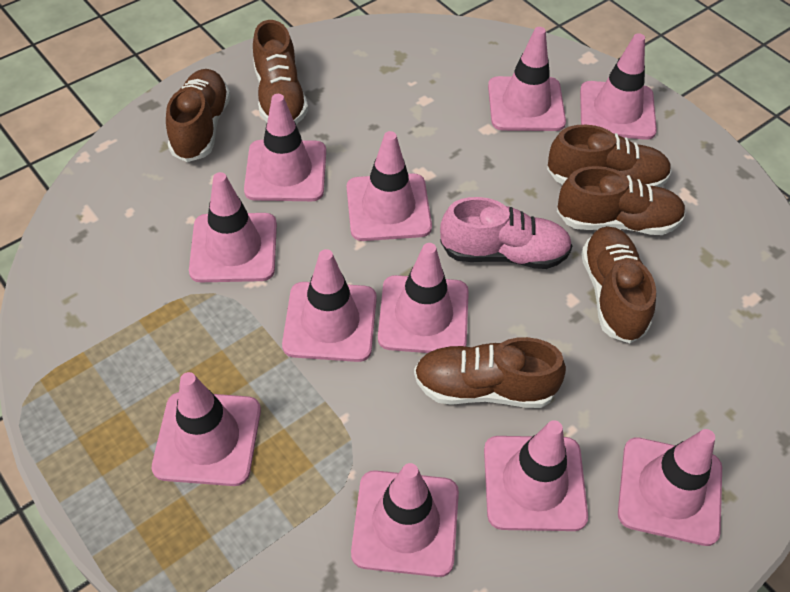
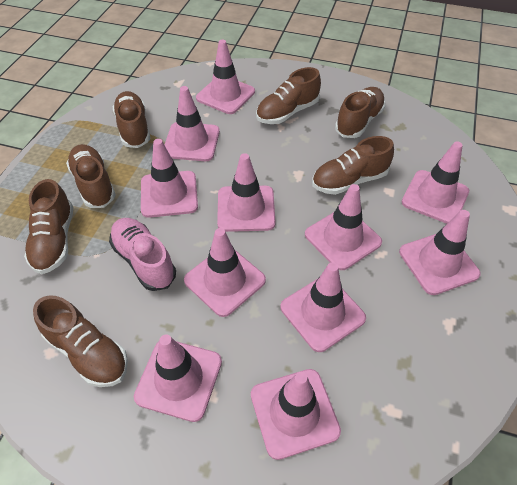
brown shoe: [166,69,230,162] [253,20,308,124] [414,337,566,408] [547,125,672,187] [557,166,686,235] [581,226,656,343] = 6 -> [24,179,73,274] [33,295,128,387] [66,144,116,208] [112,91,150,148] [256,67,321,124] [312,136,394,195] [335,87,386,138] = 7

